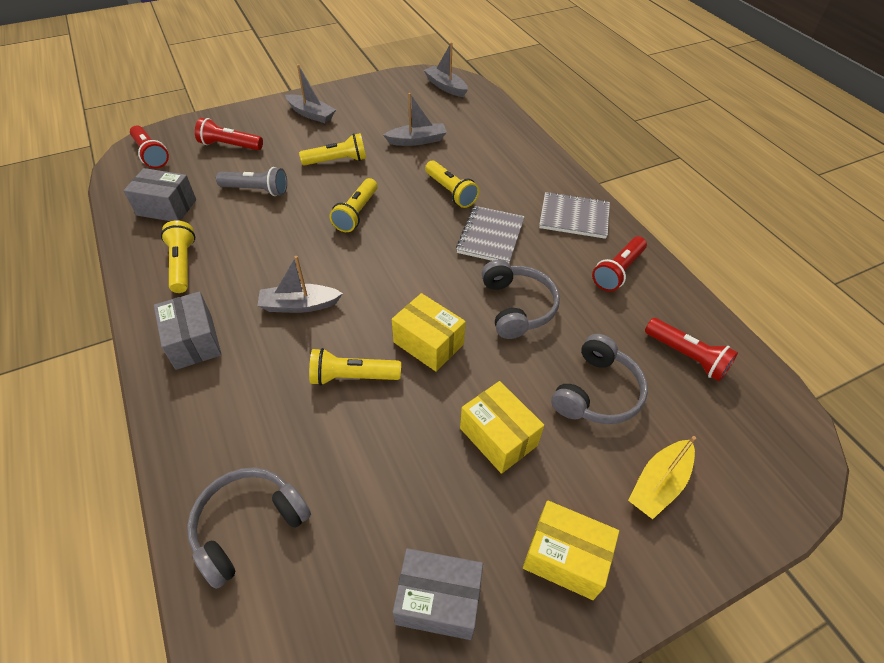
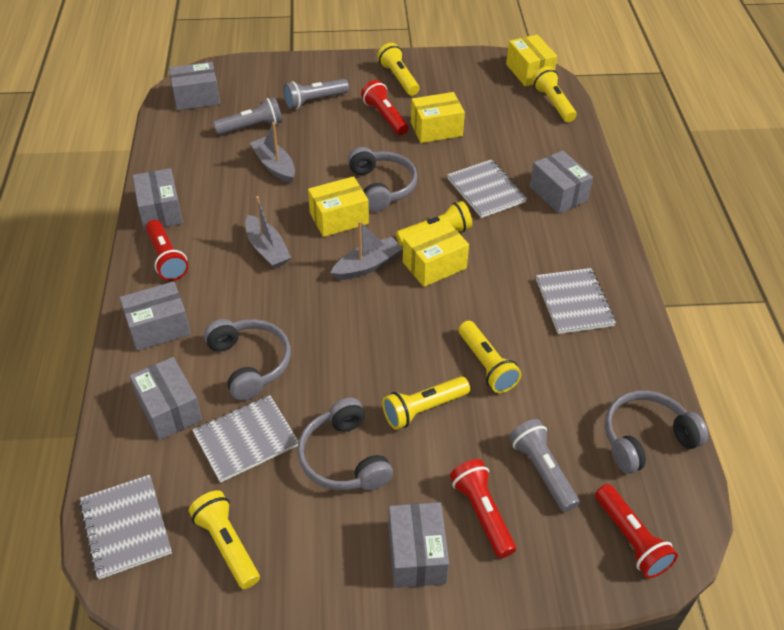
grey boat: [257,256,343,313] [285,64,336,123] [383,93,447,146] [424,42,468,97] = 4 -> [245,196,291,268] [250,122,295,183] [331,221,403,280] = 3
grey box: [124,168,196,221] [154,291,222,370] [393,548,483,640] = 3 -> [120,281,191,351] [130,357,202,440] [133,168,183,231] [169,62,220,110] [388,502,449,588] [530,151,593,214] = 6
grey flashlight: [216,167,287,196] = 1 -> [213,97,282,135] [283,79,349,109] [509,419,579,512] = 3
grey headphones: [187,467,311,589] [482,260,560,339] [551,334,648,424] = 3 -> [204,319,291,401] [297,398,393,491] [348,147,418,212] [604,390,708,474] = 4
grey notebook: [456,206,525,263] [539,192,610,239] = 2 -> [79,475,172,579] [192,395,298,483] [447,160,527,218] [536,268,616,334] = 4
yellow boat: [628,436,696,519] = 1 -> none = 0
yellow box: [392,293,466,372] [460,381,544,474] [523,500,619,600] = 3 -> [308,176,369,237] [403,220,469,287] [411,92,465,143] [506,35,557,86] = 4
yellow flashlight: [161,220,195,293] [299,133,366,166] [309,348,401,386] [329,178,378,232] [425,161,479,208] = 5 -> [189,490,260,589] [377,43,419,96] [382,376,470,430] [396,201,472,246] [459,321,522,393] [532,66,577,122] = 6

